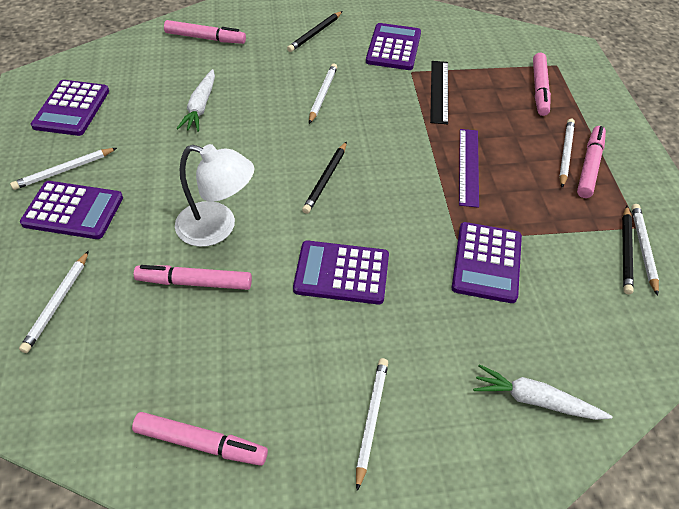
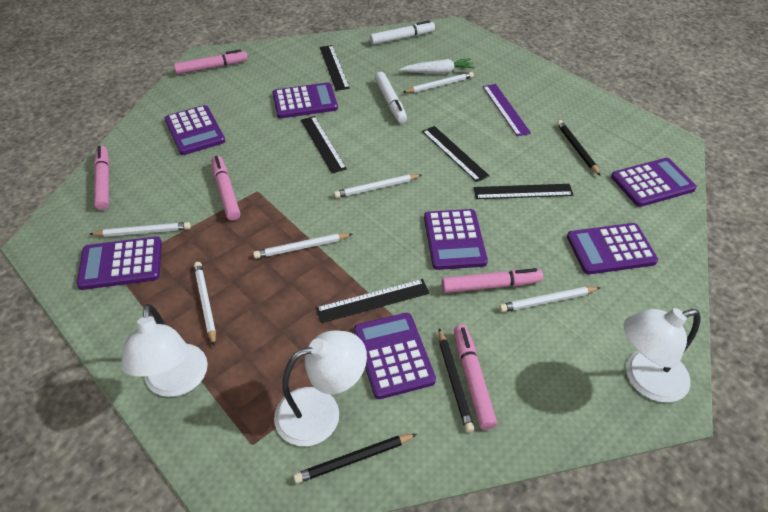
black ruler: [430,61,448,124] = 1 -> [301,116,347,173] [316,279,430,323] [320,45,350,91] [422,126,490,182] [474,184,573,199] = 5
purple calculator: [20,181,123,239] [31,80,109,136] [293,241,389,304] [366,23,421,70] [452,222,522,303] = 5 -> [76,236,162,290] [164,105,225,155] [272,82,338,118] [354,313,436,399] [424,209,488,270] [567,223,658,274] [611,158,697,207] = 7
white carrot: [176,69,215,132] [473,364,613,420] = 2 -> [399,58,475,74] = 1
white lamp: [175,144,254,247] = 1 -> [121,304,208,397] [274,331,367,446] [624,308,701,403] = 3
white marker: none = 0 -> [370,20,435,45] [375,72,407,123] = 2

